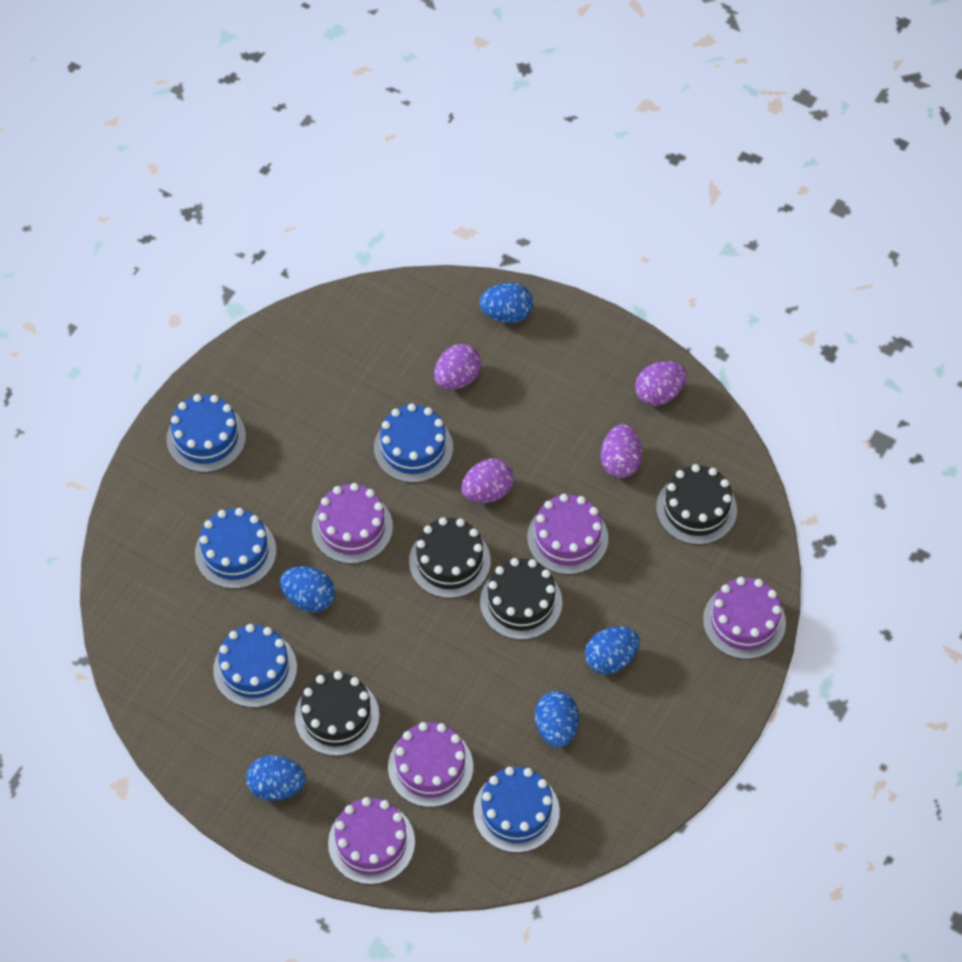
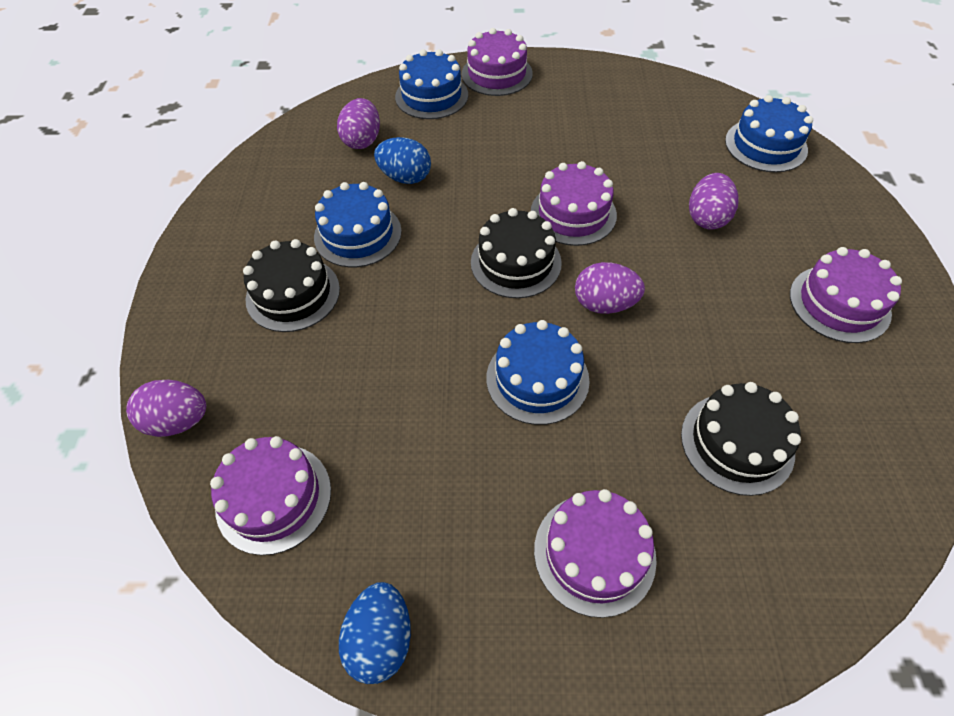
black cake: [295,671,379,756] [409,517,491,598] [480,558,562,640] [656,464,737,545] = 4 -> [243,239,340,332] [471,208,562,298] [681,382,801,496] = 3
blue cake: [166,394,246,472] [195,508,276,589] [213,624,297,708] [374,403,453,483] [473,767,560,853] = 5 -> [314,182,402,267] [395,49,468,119] [486,320,590,425] [725,95,813,173] = 4
blue egg: [246,755,306,801] [280,566,335,612] [479,283,533,323] [535,691,579,748] [585,627,639,674] = 5 -> [339,582,411,684] [374,137,431,184] = 2

